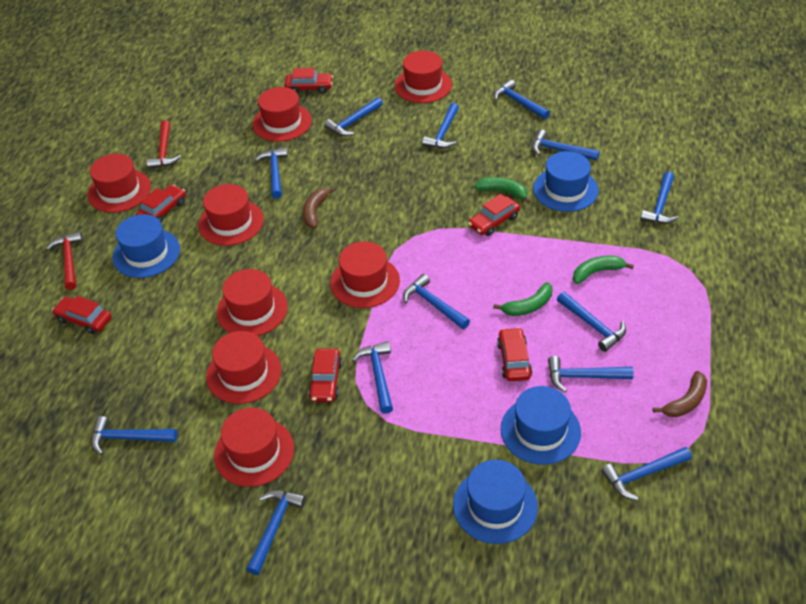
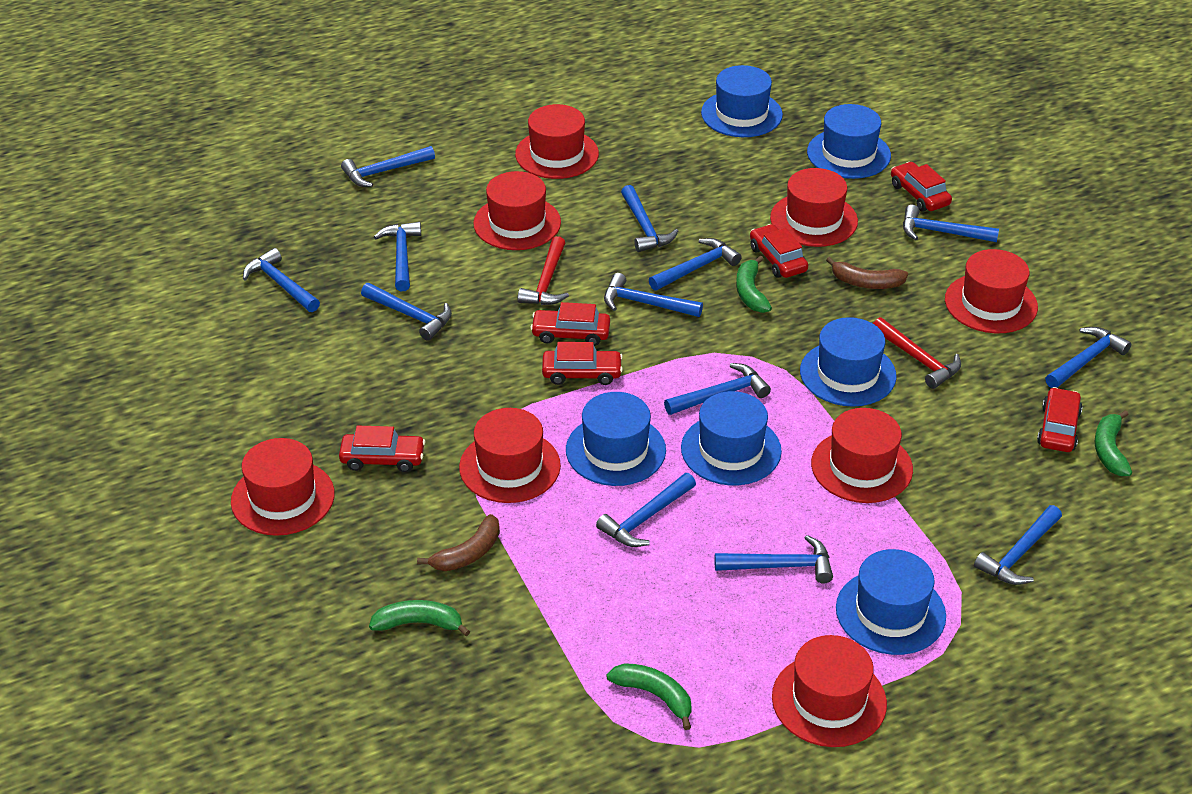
blue hat: [113,214,180,278] [453,460,538,544] [500,386,581,465] [533,151,599,212] = 4 -> [566,392,666,486] [681,391,782,485] [701,65,783,137] [800,317,897,406] [807,104,891,179] [836,549,946,655] = 6
green banana: [474,177,531,203] [493,282,552,316] [573,255,634,284] = 3 -> [369,600,470,636] [606,663,692,730] [736,256,772,313] [1095,410,1132,476] = 4

